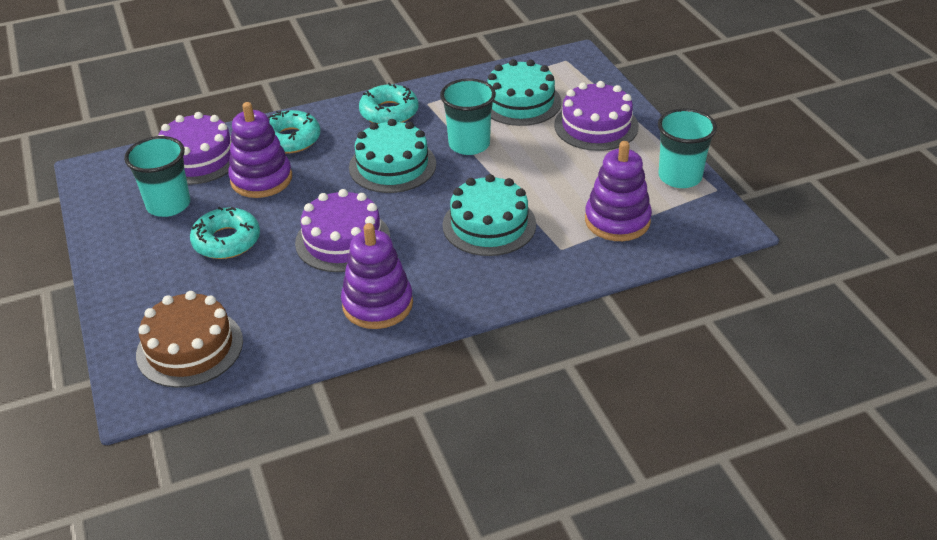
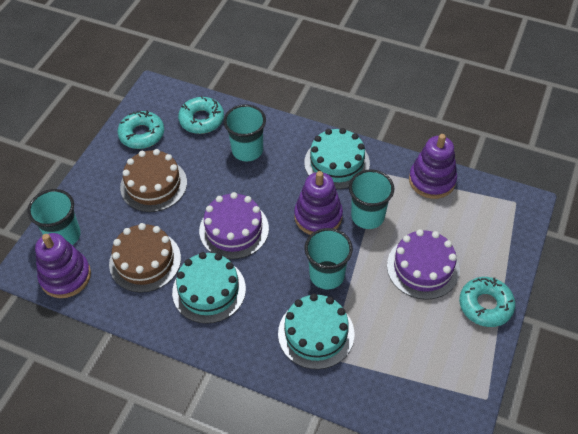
brown cake: [136,291,243,388] = 1 -> [109,223,181,293] [120,149,187,212] = 2
purple cake: [158,112,232,185] [295,189,390,272] [554,81,639,151] = 3 -> [199,192,269,259] [387,229,460,300] = 2
turquoise cup: [124,136,190,217] [440,78,496,155] [658,108,717,188] = 3 -> [27,189,81,245] [224,104,266,161] [305,228,353,289] [349,170,394,229] = 4

